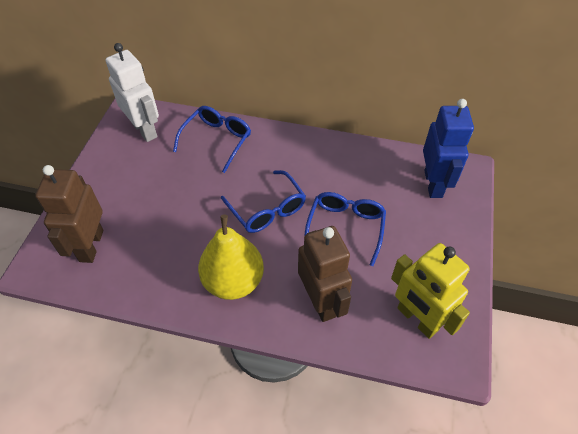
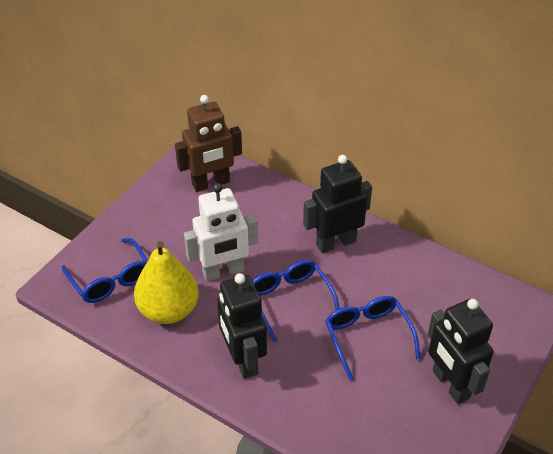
black robot: none = 0 -> [217,273,267,379] [303,155,372,253] [428,299,494,404] = 3
blue robot: [423,99,474,198] = 1 -> none = 0
brown robot: [35,165,103,263] [298,226,352,322] = 2 -> [175,95,242,192] = 1
yellow robot: [391,243,470,339] = 1 -> none = 0

